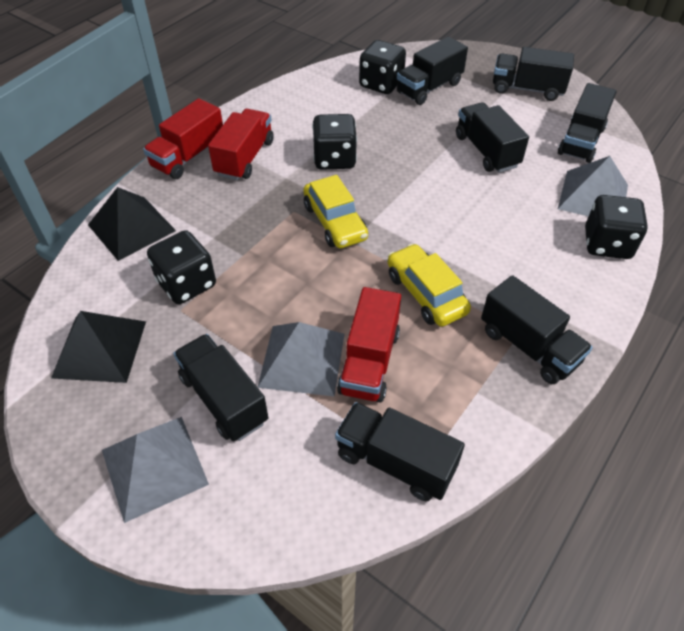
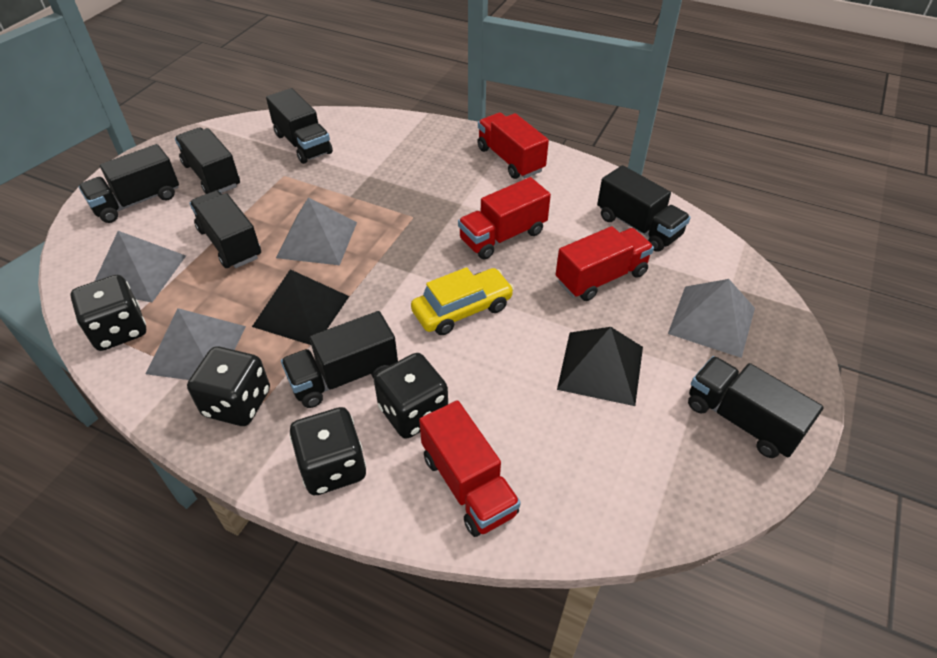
grey pyramid: [102,417,209,523] [258,322,345,397] [558,156,628,217] = 3 -> [95,231,186,302] [146,308,246,380] [276,198,357,265] [668,279,755,358] = 4
red truck: [143,98,223,179] [208,109,274,180] [337,287,401,402] = 3 -> [419,400,521,537] [458,177,551,259] [477,113,549,179] [556,226,654,301] = 4
yellow car: [303,175,368,248] [387,244,471,327] = 2 -> [411,267,514,335] = 1

